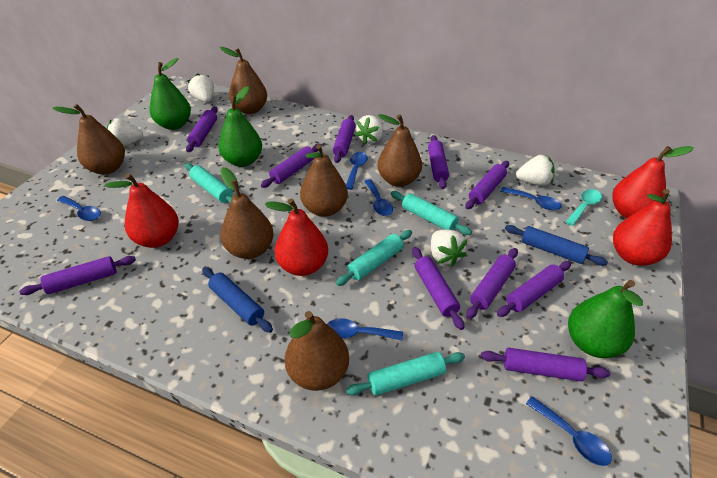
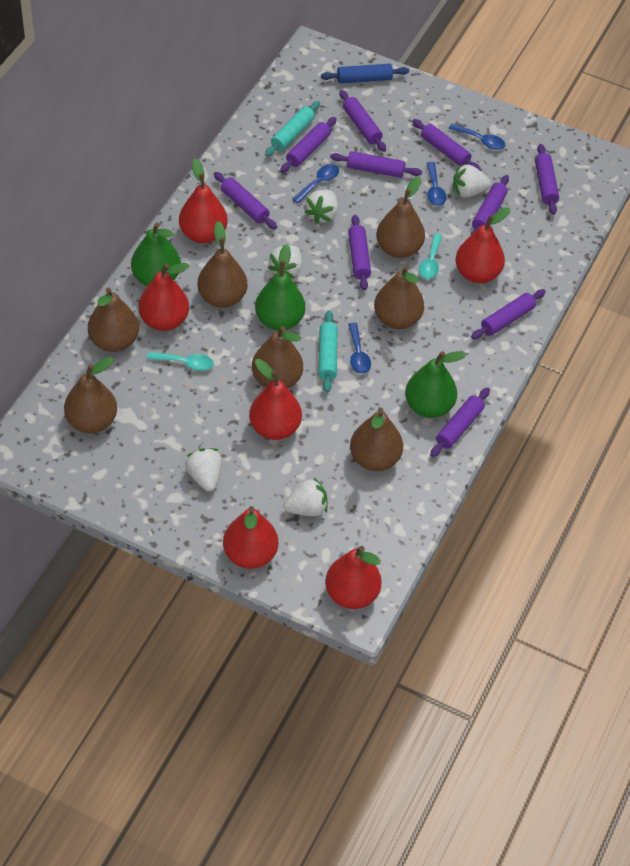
blue rolling pin: [202,267,273,333] [505,225,608,266] = 2 -> [321,64,409,83] = 1
blue spoon: [57,196,101,221] [327,318,403,341] [346,152,368,190] [364,179,393,216] [500,187,562,210] [526,396,612,466] = 6 -> [293,164,339,203] [348,323,371,374] [427,162,447,206] [449,124,505,150] = 4
brown pear: [53,104,125,175] [220,47,267,114] [221,167,274,259] [285,311,349,391] [300,144,348,217] [378,114,422,187] = 6 -> [64,357,117,433] [88,288,139,352] [197,221,247,308] [252,326,303,389] [350,408,403,471] [374,265,424,329] [376,176,425,258] = 7
red pear: [105,173,179,248] [265,198,328,276] [612,146,694,219] [613,189,672,266] = 4 -> [139,263,190,331] [179,158,228,243] [223,506,278,569] [249,359,302,440] [325,546,382,609] [456,207,510,283] = 6
turquoise rolling pin: [185,163,233,203] [336,230,412,286] [346,352,465,396] [391,191,472,235] = 4 -> [265,101,320,157] [318,310,338,393] = 2
turquoise spoon: [566,189,602,226] = 1 -> [147,352,214,371] [419,233,442,279] = 2

